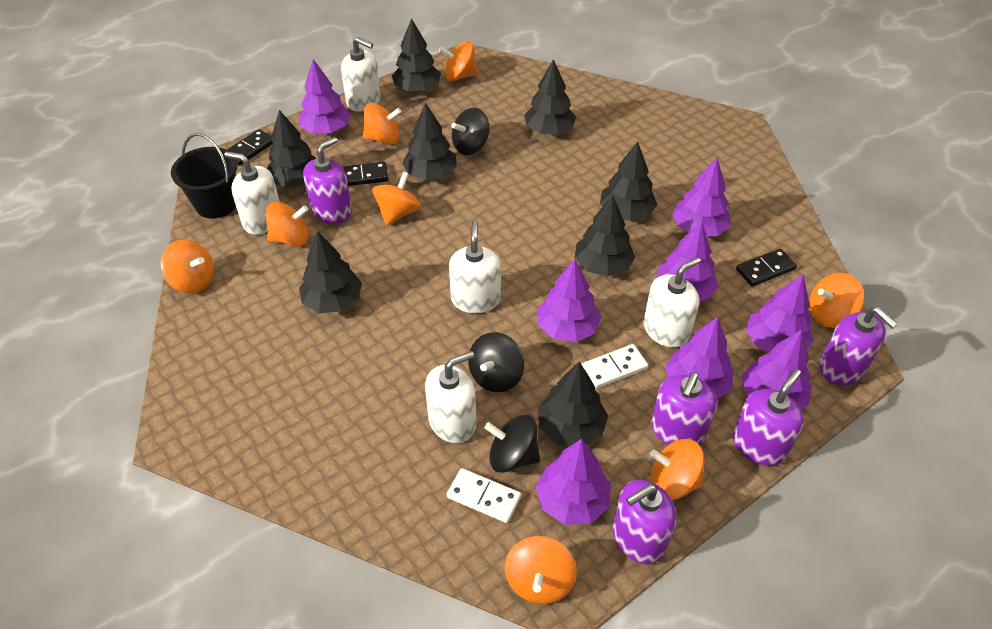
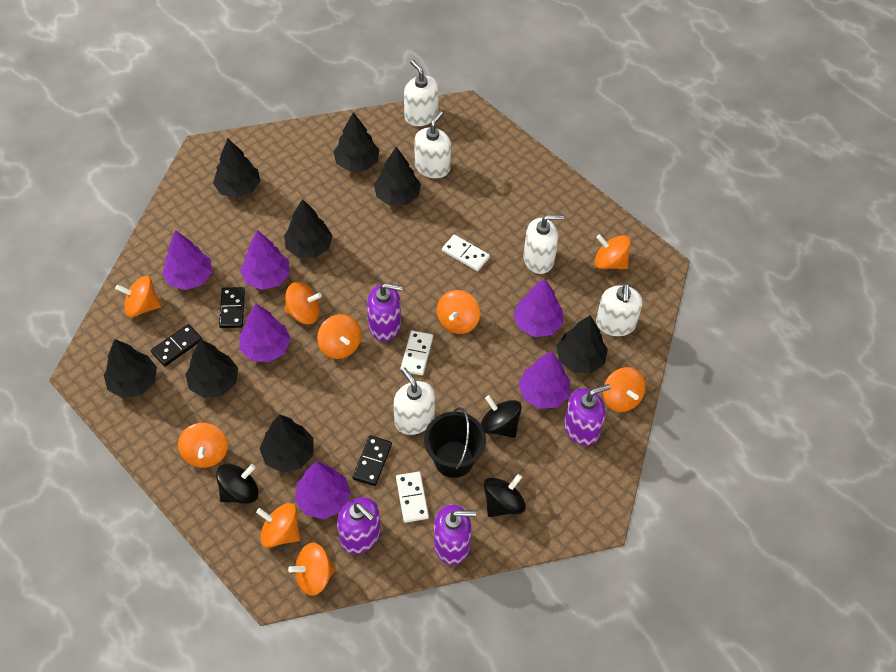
orange spinning top: [160,240,214,294] [265,201,309,246] [363,103,401,145] [372,172,421,226] [439,41,478,81] [505,536,577,604] [650,439,705,500] [809,273,864,328] = 8 -> [115,276,161,317] [178,423,228,468] [256,503,300,548] [284,282,322,325] [288,543,336,596] [317,314,361,359] [437,290,480,334] [595,234,631,269] [603,367,646,412] = 9
purple soap dispenser: [303,137,352,224] [613,480,676,564] [651,372,717,446] [733,369,804,466] [819,307,898,385] = 5 -> [337,497,381,554] [367,283,403,341] [434,504,476,565] [564,384,610,446] = 4
purple tree: [299,59,351,134] [536,439,611,525] [538,259,601,342] [656,221,718,301] [665,317,733,399] [672,158,731,236] [742,330,812,409] [746,274,813,353] = 8 -> [162,230,212,290] [239,304,291,362] [240,230,290,290] [295,461,351,519] [513,278,563,337] [518,351,570,409] = 6
white domino: [447,468,521,523] [582,344,648,389] = 2 -> [396,471,429,523] [400,330,433,375] [442,235,490,271] = 3

